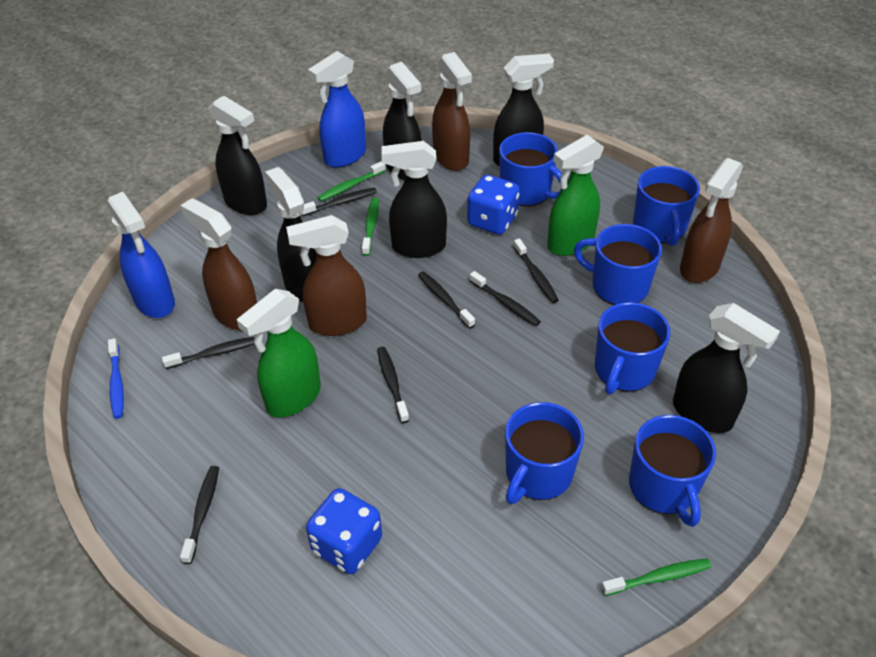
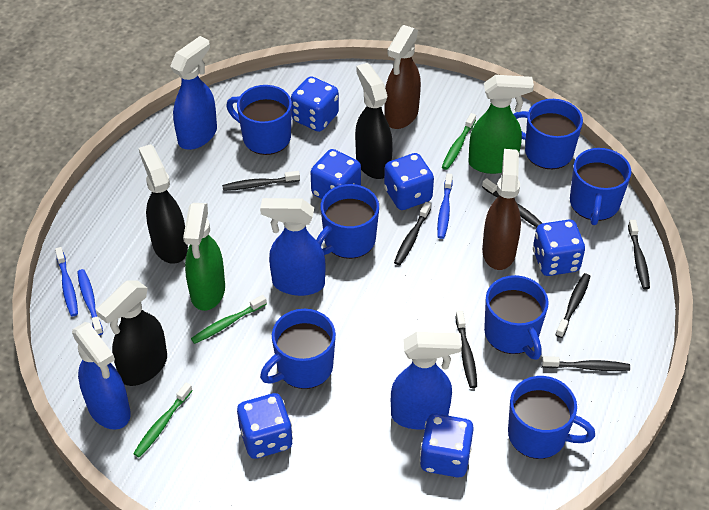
black spray bottle: [208,95,267,215] [265,167,316,302] [381,141,447,258] [383,62,422,180] [493,54,554,167] [673,303,780,433] = 6 -> [96,281,167,386] [139,144,188,264] [355,63,393,179] = 3
blue dice: [306,488,382,574] [467,175,520,235] = 2 -> [237,393,293,459] [291,76,339,132] [310,149,361,199] [384,153,434,210] [420,414,474,478] [533,220,585,276] = 6
blue mug: [499,132,562,206] [505,402,584,504] [574,224,662,305] [595,302,670,395] [629,415,716,527] [633,166,700,246] = 6 -> [226,85,292,155] [260,309,336,389] [316,184,379,259] [484,275,549,360] [508,376,595,459] [514,99,583,169] [570,148,631,225] = 7
blue spray bottle: [107,192,175,318] [308,51,366,168] = 2 -> [72,322,131,430] [170,36,217,150] [260,198,325,296] [391,332,462,430] = 4
blue toothbrush: [108,338,124,419] = 1 -> [55,247,78,316] [77,269,103,335] [437,173,453,239] = 3
brown spray bottle: [180,198,257,331] [286,215,367,336] [432,52,472,171] [680,158,743,283] = 4 -> [384,25,421,129] [482,149,521,270] = 2

